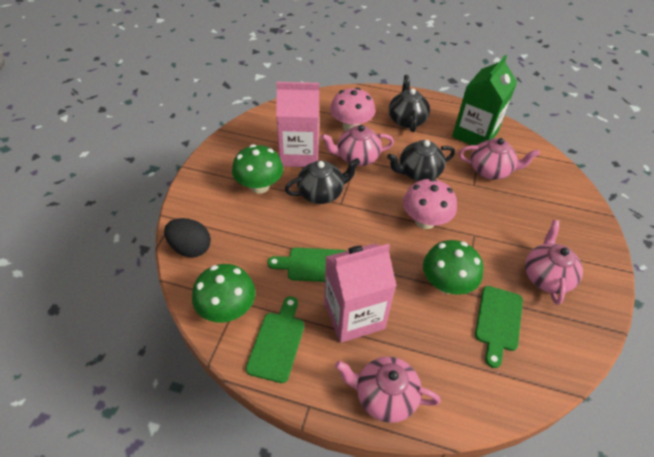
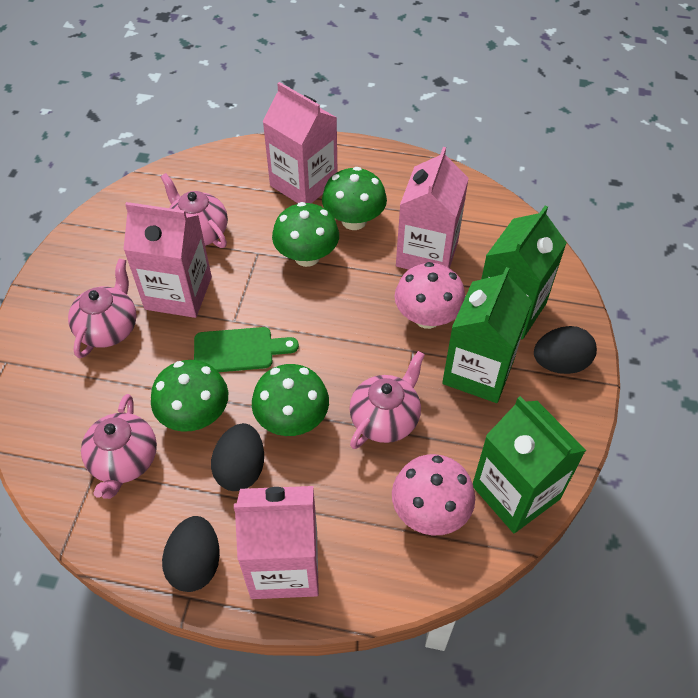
black egg: [164,218,211,257] = 1 -> [162,516,220,592] [211,423,264,491] [534,326,597,374] = 3
black teapot: [285,158,361,204] [387,140,455,181] [389,75,430,132] = 3 -> none = 0
green carton: [452,55,517,145] = 1 -> [442,267,532,403] [473,396,586,533] [481,205,567,339] = 3
green cutting board: [246,296,304,383] [267,248,347,282] [475,286,523,368] = 3 -> [194,327,299,372] = 1
green mushroom: [192,264,256,323] [232,144,283,194] [423,240,483,295] = 3 -> [151,360,228,432] [252,364,329,436] [272,202,339,267] [322,167,387,230] = 4
pink carton: [276,82,319,167] [324,243,397,343] = 2 -> [123,202,212,318] [234,486,319,599] [262,82,338,203] [396,147,469,270] = 4

